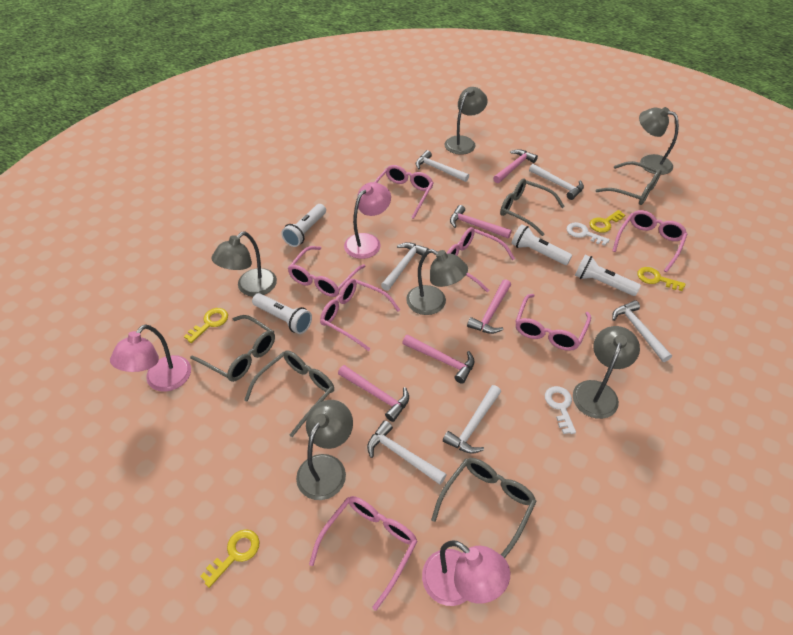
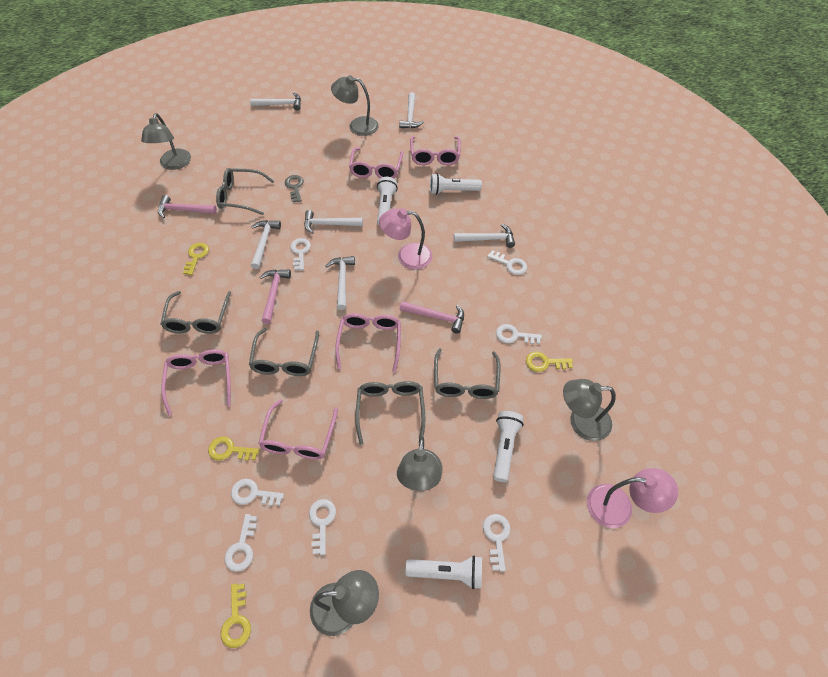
grey key: none = 0 -> [285,175,304,202] = 1
grey lamp: [212,232,277,297] [296,400,353,500] [406,249,468,315] [445,87,488,155] [573,326,640,419] [639,107,679,175] = 6 -> [141,113,191,170] [310,570,379,636] [331,75,379,136] [397,437,443,491] [563,379,616,441] = 5
pink glasses: [288,246,366,297] [309,496,418,611] [320,279,400,351] [374,165,433,219] [447,227,515,292] [515,294,591,351] [613,210,687,272] = 7 -> [161,349,231,416] [258,399,338,460] [335,313,401,372] [349,147,403,178] [410,136,461,165] = 5
pink hammer: [338,365,409,422] [402,335,474,384] [450,205,512,239] [467,279,511,334] [493,149,538,183] = 5 -> [158,195,217,218] [260,269,291,324] [400,301,464,334] = 3
pink lamp: [110,324,191,392] [344,182,391,259] [422,541,510,606] = 3 -> [379,208,432,270] [587,468,678,528] = 2
white key: [545,386,576,434] [566,222,610,246] = 2 -> [225,514,257,572] [231,479,284,506] [290,238,311,271] [309,499,336,555] [483,514,510,572] [487,250,527,275] [496,324,542,344] = 7

